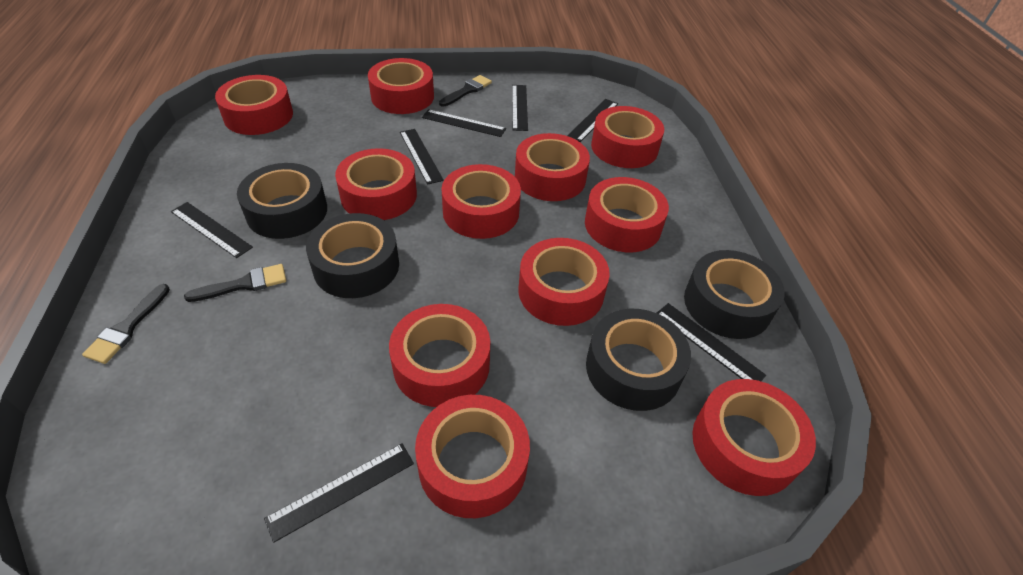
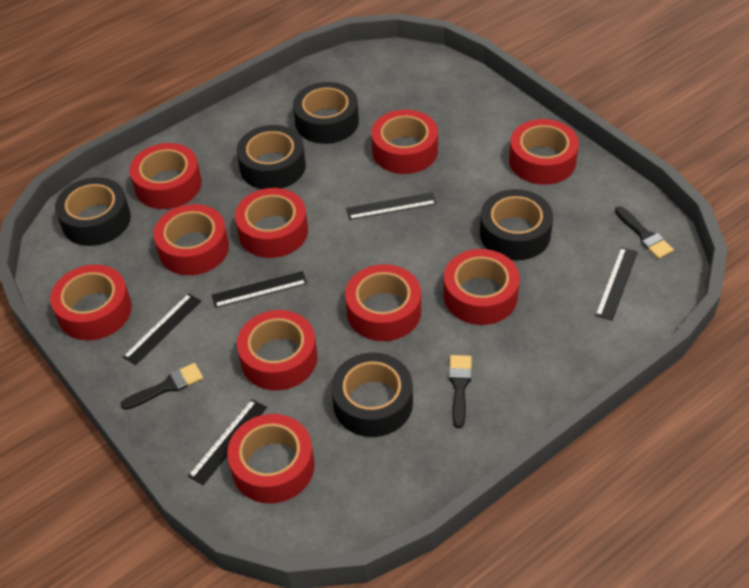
black ruler: [171,202,253,258] [264,443,414,543] [400,129,444,185] [422,109,506,137] [512,85,528,131] [567,99,618,142] [657,303,767,381] = 7 -> [123,293,201,365] [188,399,267,485] [212,271,307,308] [346,192,437,220] [595,247,638,321] = 5
black tape: [237,163,327,239] [306,213,399,298] [586,309,691,411] [684,250,785,339] = 4 -> [55,177,131,246] [236,125,306,189] [293,82,359,144] [331,353,413,437] [480,189,553,260] = 5
red tape: [215,75,293,135] [335,148,417,220] [368,58,434,114] [389,304,490,407] [415,395,530,518] [442,164,521,239] [515,133,590,201] [518,238,610,326] [585,177,669,252] [591,106,664,168] [692,379,816,496] = 11 -> [50,265,132,340] [129,143,202,209] [153,204,229,275] [227,414,315,503] [235,188,308,258] [237,310,317,390] [345,264,421,341] [371,110,438,174] [444,249,520,325] [509,119,579,185] = 10

